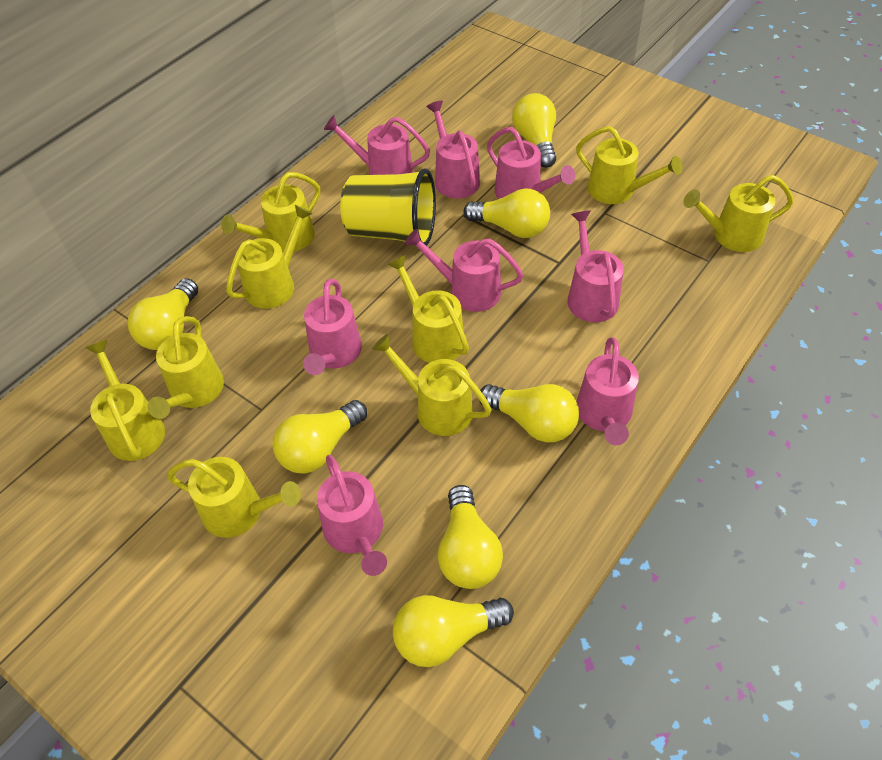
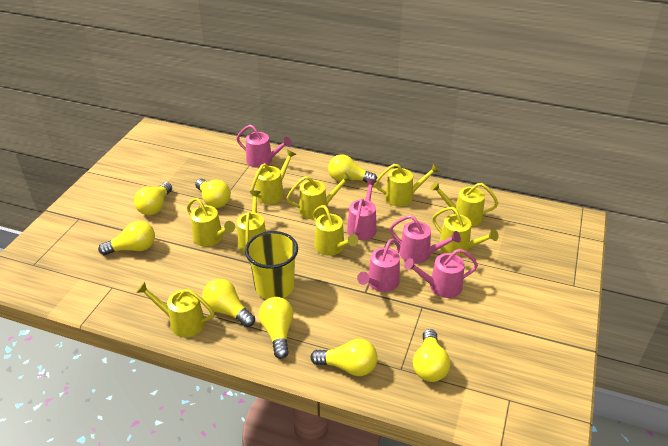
pink watering can: [303,279,362,375] [317,455,387,576] [324,115,430,175] [405,229,523,312] [426,101,480,198] [487,127,575,199] [567,210,624,322] [577,337,639,445] = 8 -> [236,125,292,168] [347,179,377,240] [357,239,400,292] [389,215,461,264] [404,249,478,298] = 5
yellow light bulb: [128,278,198,350] [273,400,367,474] [393,595,514,667] [438,485,503,589] [464,188,550,238] [479,384,579,443] [512,93,556,168] = 7 -> [98,221,155,255] [134,182,172,215] [195,179,231,208] [202,279,255,327] [259,297,293,359] [310,339,378,376] [328,155,377,183] [413,329,450,382] = 8

